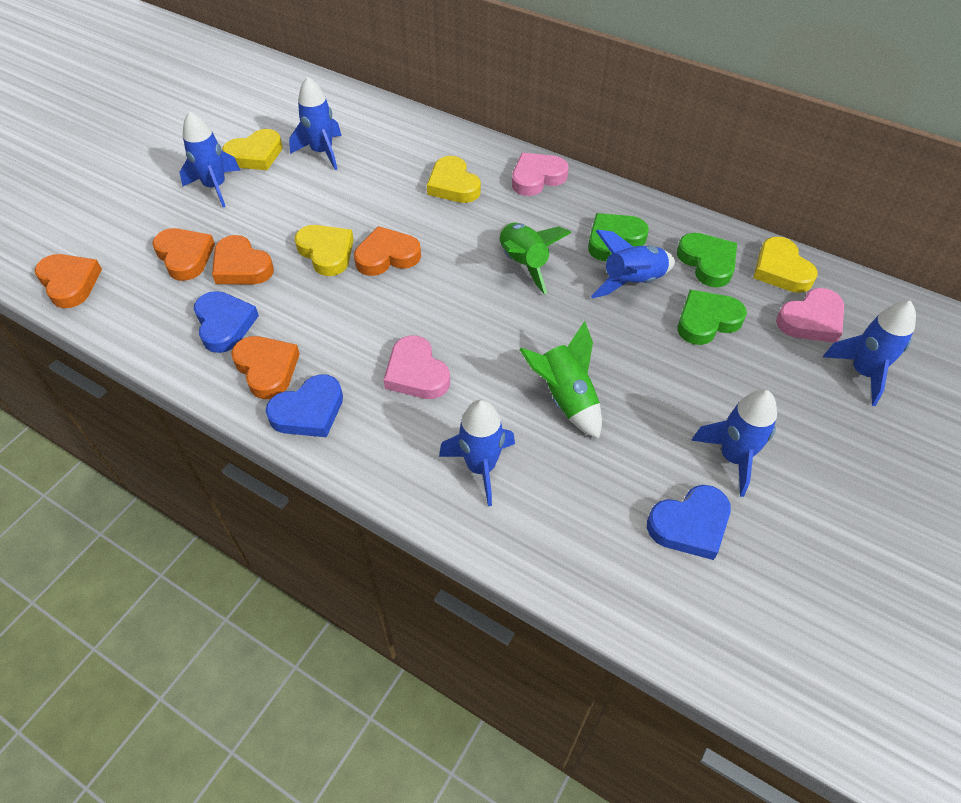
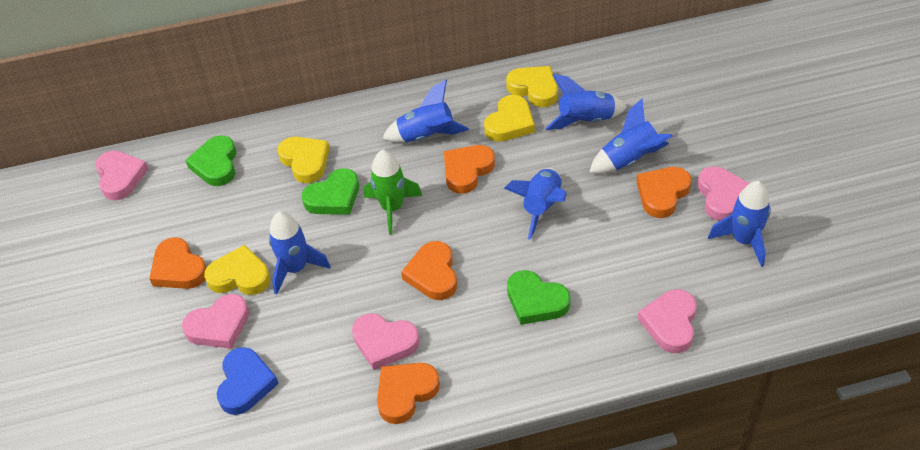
blue heart: [194,291,259,353] [266,375,343,437] [647,485,731,560] = 3 -> [217,347,279,415] = 1
green rocket: [499,223,571,294] [519,321,602,439] = 2 -> [364,150,422,235] = 1
pink heart: [383,336,450,399] [512,153,569,196] [776,288,844,343] = 3 -> [95,150,148,200] [182,294,249,349] [352,314,420,370] [638,289,697,353] [697,166,750,221] = 5

